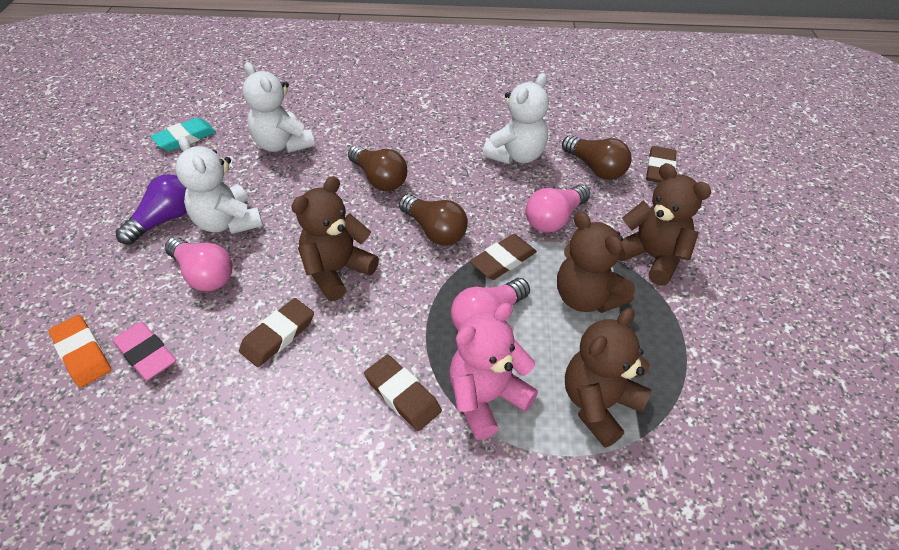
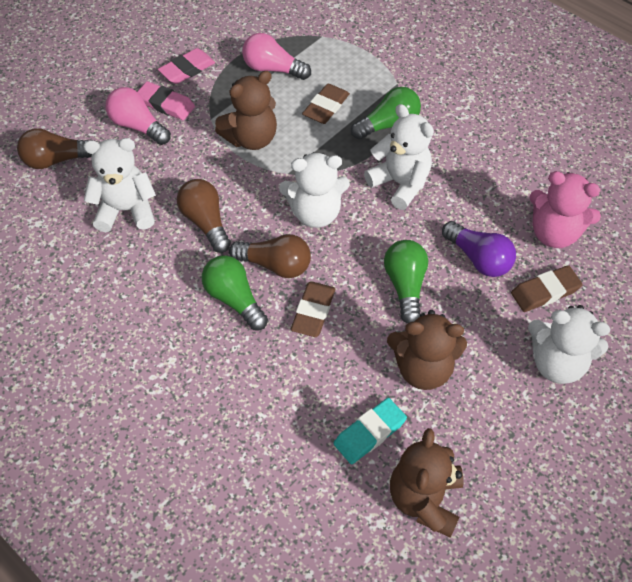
brown eraser: [239,298,314,367] [364,354,442,431] [470,234,537,280] [646,146,677,183] = 4 -> [291,282,335,337] [302,84,350,124] [511,265,583,312] = 3
brown teddy bear: [291,176,379,301] [557,211,635,313] [565,308,652,448] [618,163,711,286] = 4 -> [215,71,277,150] [387,310,467,390] [390,428,464,538] = 3
green light bulb: none = 0 -> [202,255,268,330] [351,87,421,140] [384,240,428,324] = 3
orange eraser: [49,315,111,388] = 1 -> none = 0
pink eraser: [113,321,176,381] = 1 -> [137,81,195,120] [158,48,215,84] = 2
pink light bulb: [165,237,233,291] [451,278,530,330] [526,184,590,232] = 3 -> [105,87,171,145] [242,33,311,80] = 2
white teddy bear: [175,136,263,234] [243,62,315,153] [483,73,549,164] = 3 -> [83,138,156,232] [279,152,350,228] [364,104,434,210] [528,305,611,384] = 4

